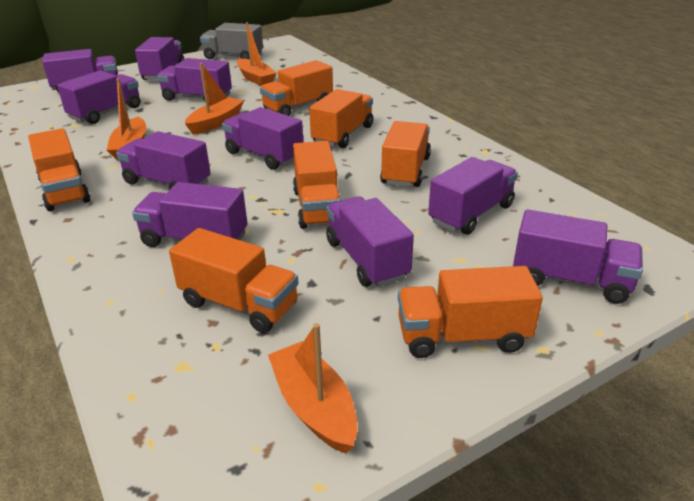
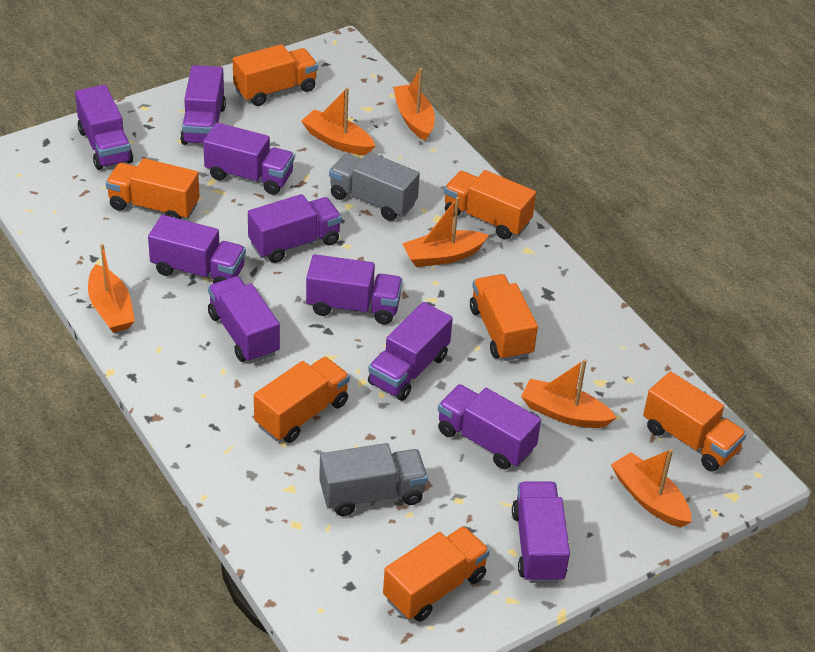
grey truck: [200,23,263,59] = 1 -> [319,443,428,516] [329,152,420,221] = 2
orange boat: [107,78,146,161] [185,63,244,135] [237,22,277,86] [268,323,358,454] = 4 -> [88,244,135,333] [301,88,375,155] [393,68,435,141] [402,197,489,267] [521,359,617,428] [611,449,692,527] = 6

